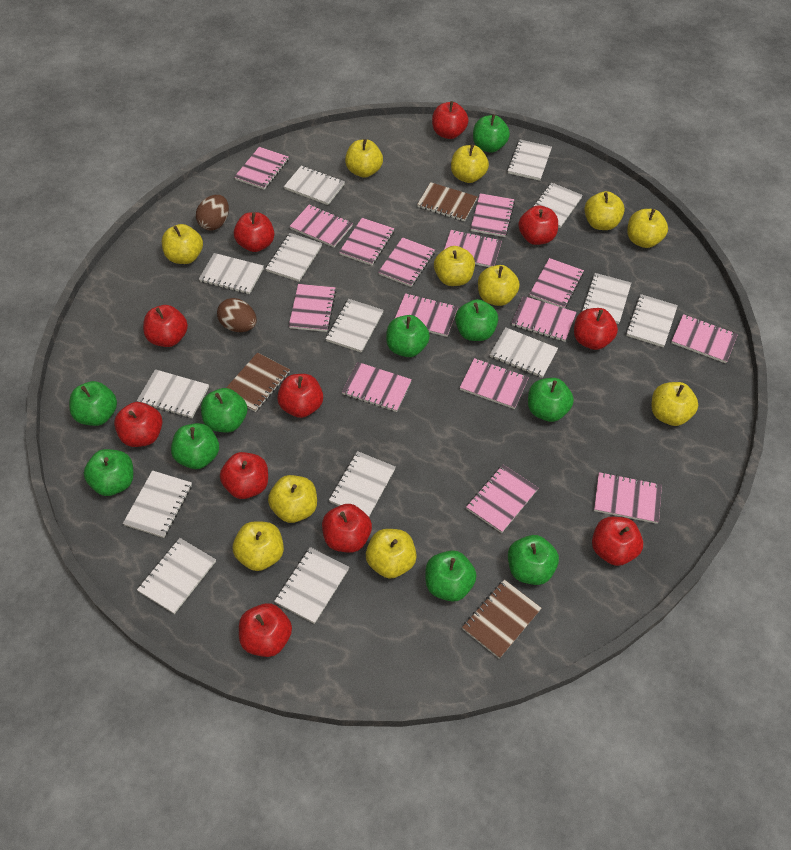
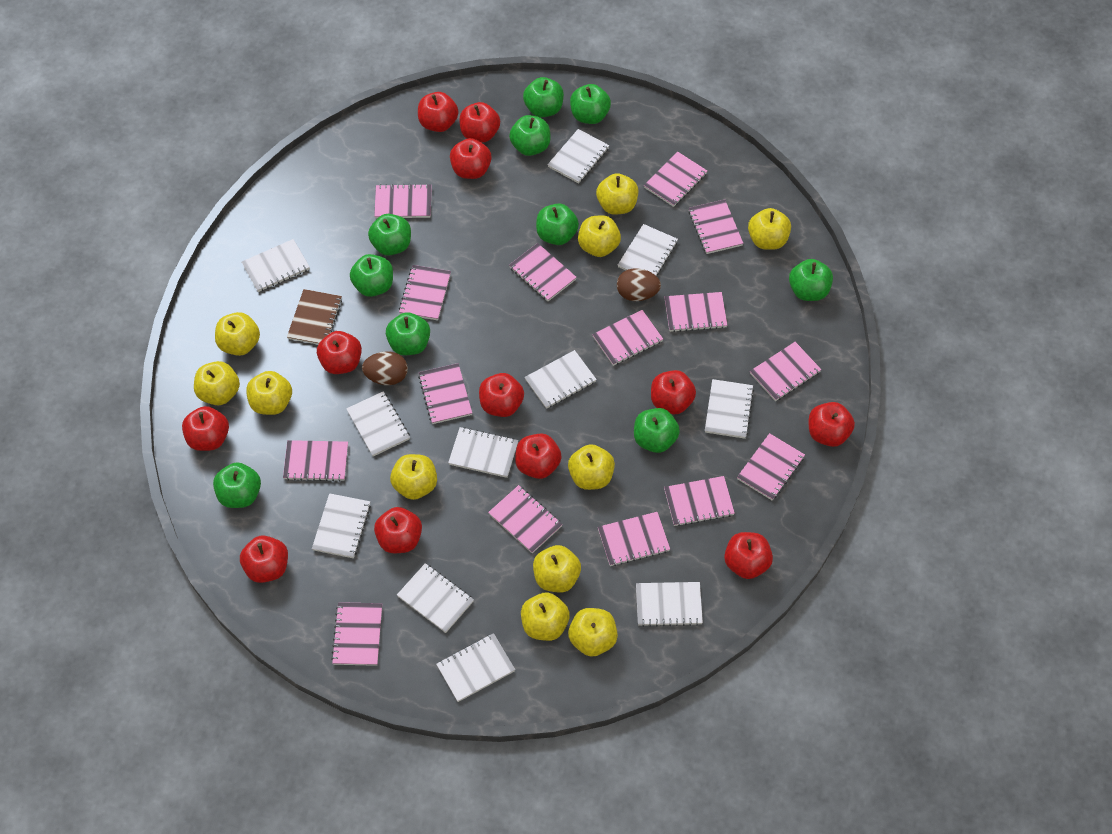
brown notebook: [226,353,290,412] [417,182,477,222] [462,579,541,659] = 3 -> [287,289,342,344] = 1
red apple: [114,402,163,447] [143,305,188,347] [220,452,268,499] [234,212,274,252] [239,603,292,657] [277,374,323,418] [322,504,372,553] [432,101,469,139] [518,205,558,245] [574,308,618,350] [592,517,643,566] = 11 -> [182,406,229,451] [240,535,288,583] [317,331,362,374] [374,507,422,554] [418,92,458,132] [450,138,492,179] [459,102,500,143] [479,373,524,417] [515,433,562,479] [651,370,696,414] [724,532,773,579] [809,402,855,447] = 12
white notebook: [123,470,192,538] [137,369,209,418] [137,538,216,614] [199,253,264,294] [266,233,322,282] [274,547,349,624] [284,166,345,205] [326,299,384,353] [329,451,396,517] [490,327,558,378] [507,140,552,181] [532,183,583,228] [581,273,631,324] [626,294,678,347] = 14 -> [242,239,310,292] [312,493,371,558] [346,391,410,456] [397,563,474,633] [436,633,515,702] [448,427,518,478] [525,350,597,409] [548,129,609,183] [618,224,678,275] [636,582,703,627] [705,379,754,439] = 11

